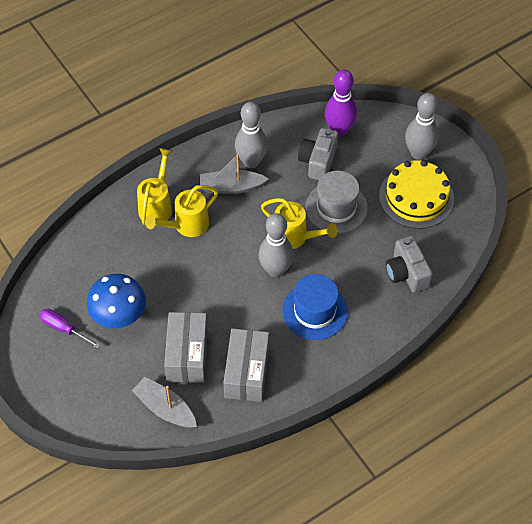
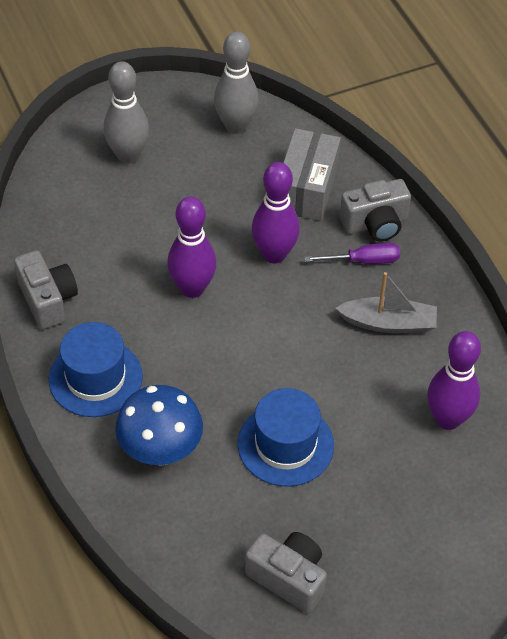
blue hat: [282,274,348,340] = 1 -> [49,322,143,417] [238,388,334,486] = 2
grey boat: [132,377,197,428] [200,154,268,194] = 2 -> [335,272,437,333] = 1
grey bowling pin: [235,102,268,168] [258,213,294,277] [405,93,439,160] = 3 -> [103,61,149,164] [214,32,259,134] = 2
grey box: [164,312,208,383] [223,328,269,402] = 2 -> [283,128,341,221] = 1
grey camera: [298,128,338,180] [386,236,433,293] = 2 -> [14,250,78,329] [245,532,327,613] [340,179,411,241] = 3
grey hat: [306,171,368,233] = 1 -> none = 0
purple bowling pin: [325,69,357,137] = 1 -> [167,196,217,298] [252,162,300,263] [427,331,481,430] = 3
yellow cake: [379,160,454,229] = 1 -> none = 0
yellow watering can: [137,148,172,225] [145,185,218,237] [261,198,338,249] = 3 -> none = 0

